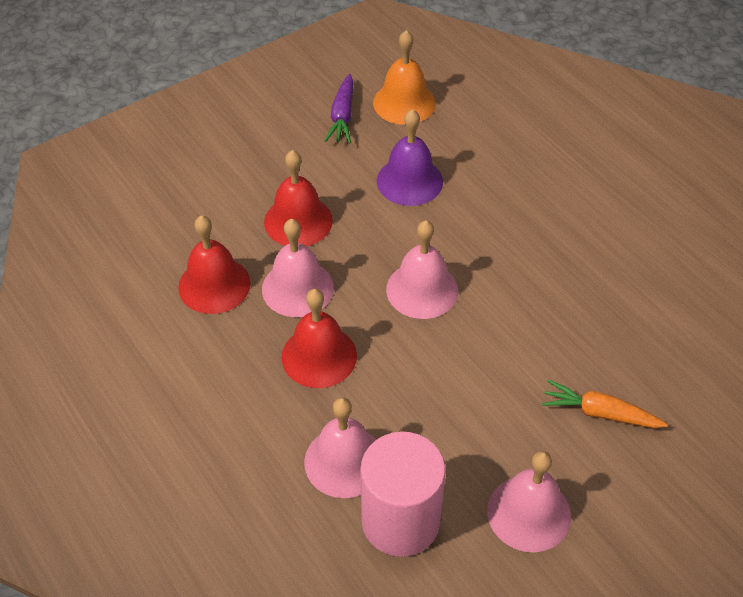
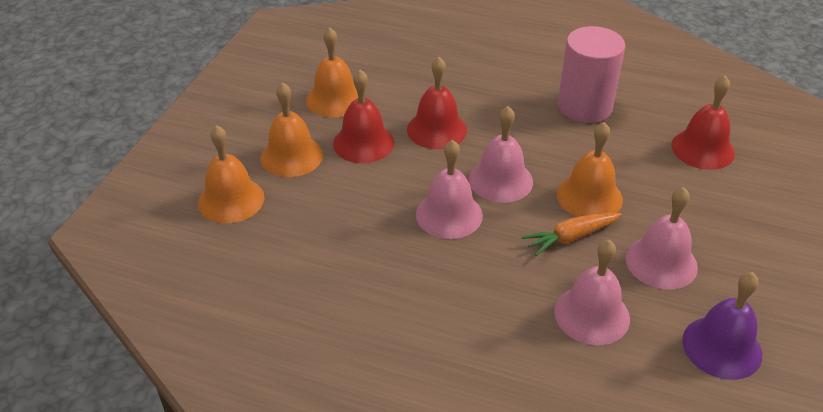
orange bell: [373,30,436,125] = 1 -> [198,125,264,223] [260,82,323,177] [306,27,358,117] [557,122,623,217] = 4
purple carrot: [325,74,354,144] = 1 -> none = 0

